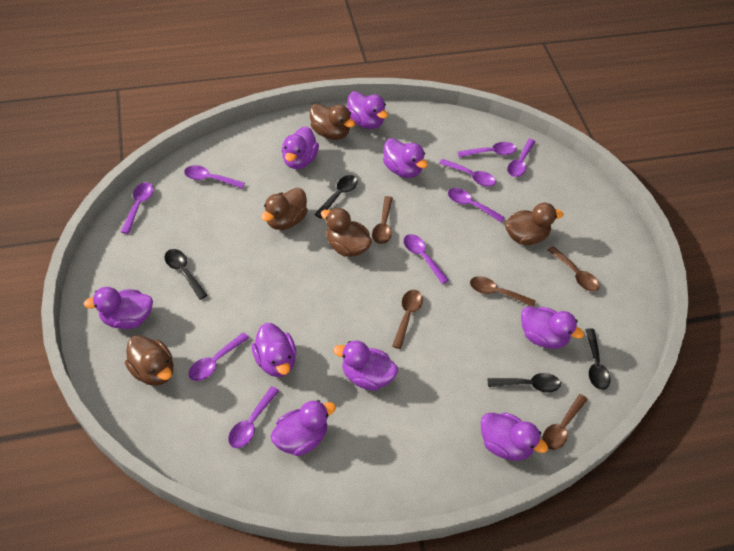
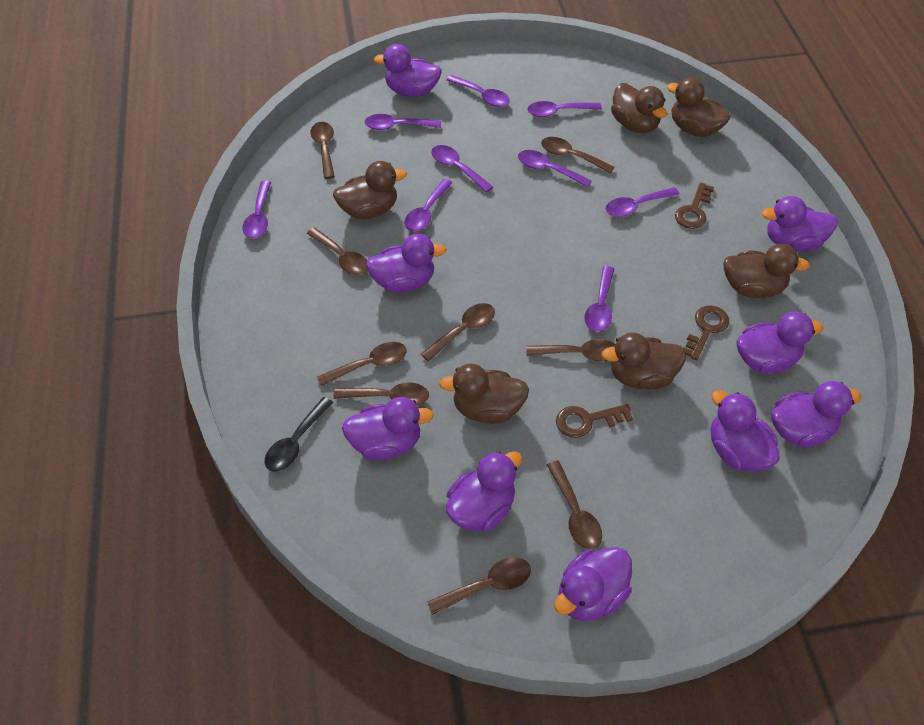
black spoon: [164,249,208,300] [314,175,358,219] [487,373,561,392] [585,328,611,390] = 4 -> [265,397,333,472] = 1
brown duck: [125,335,173,386] [261,188,308,230] [310,104,355,140] [321,208,372,257] [505,203,563,245] = 5 -> [333,161,407,219] [439,364,529,424] [602,333,686,390] [611,83,667,133] [667,77,730,137] [723,244,810,298] = 6
brown key: none = 0 -> [556,404,633,438] [675,182,714,229] [683,305,729,360] = 3
brown spoon: [372,196,393,244] [392,290,423,349] [470,276,536,307] [542,394,588,450] [548,246,599,292] = 5 -> [307,227,368,275] [311,122,335,179] [317,342,407,386] [333,382,429,405] [421,303,495,361] [427,557,531,615] [526,339,615,362] [541,137,615,174] [547,461,602,549] = 9

